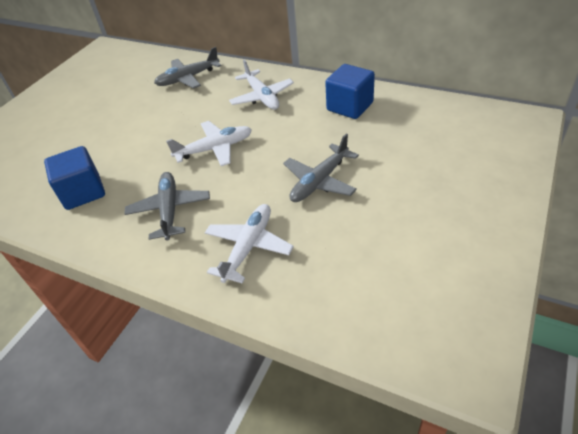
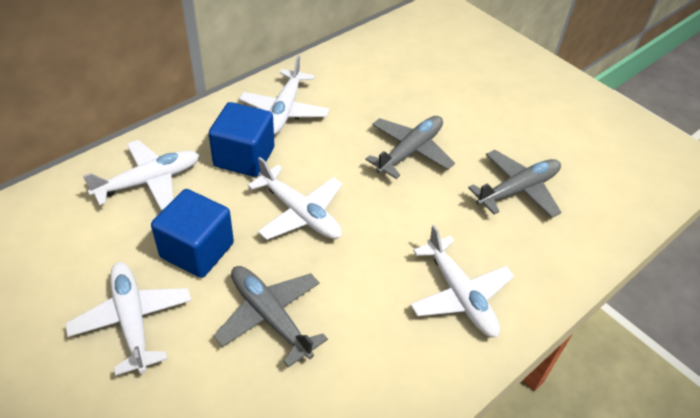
white plane: [166,121,252,166] [205,204,294,283] [229,60,294,110] = 3 -> [65,262,192,376] [83,140,199,210] [239,55,330,135] [248,157,342,240] [410,225,514,337] = 5

